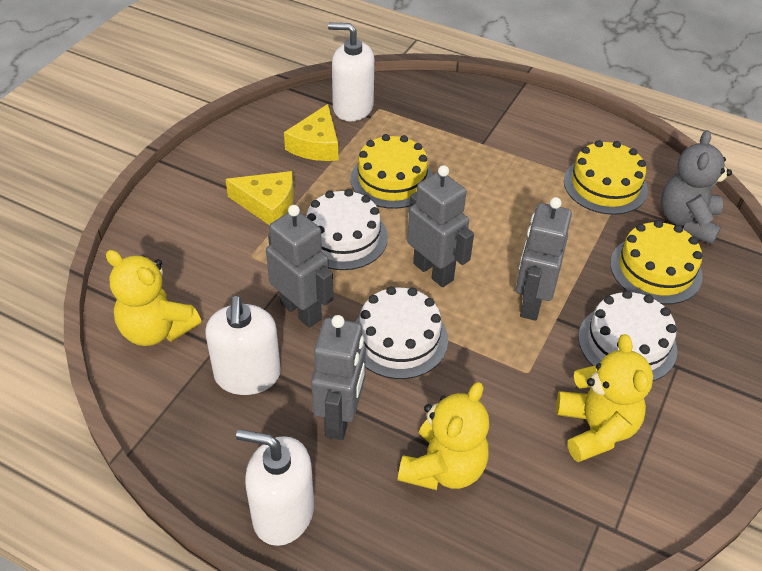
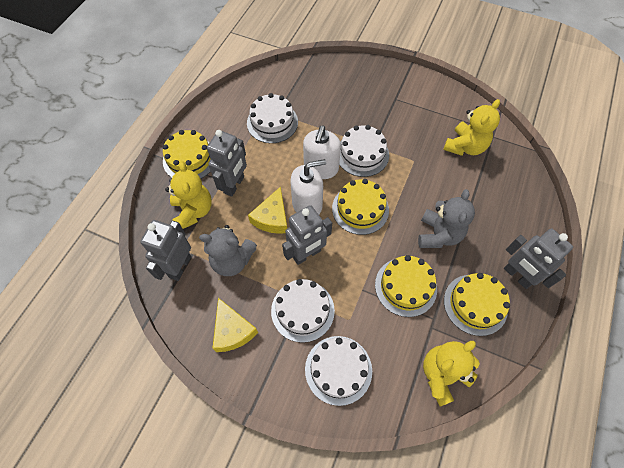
grey teddy bear: [661,130,732,244] = 1 -> [199,225,257,276] [418,189,475,248] = 2
white cake: [306,189,388,270] [355,286,448,379] [578,290,677,381] = 3 -> [247,93,298,143] [271,279,335,343] [305,336,372,406] [339,125,389,177] = 4
white soap dispenser: [205,296,281,395] [236,429,314,546] [328,23,375,122] = 3 -> [290,159,326,215] [303,126,341,179] = 2
yellow cake: [351,134,433,209] [564,140,648,215] [610,220,703,304] = 3 -> [163,130,211,179] [332,179,389,235] [375,255,437,317] [444,273,510,336] = 4

